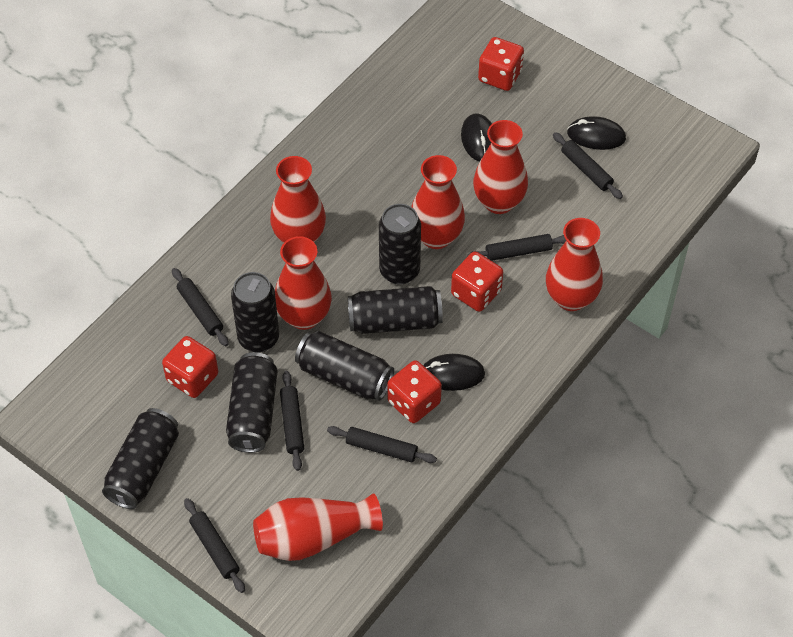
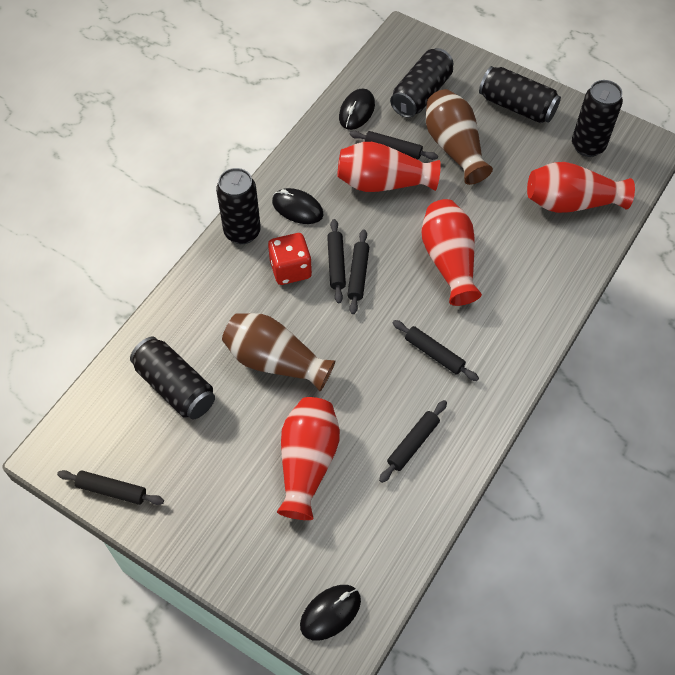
black can: [102,408,179,509] [226,352,278,453] [231,272,279,353] [295,331,394,401] [348,286,443,334] [379,204,421,285] = 6 -> [130,337,215,420] [216,168,261,244] [390,48,453,118] [479,66,561,123] [572,80,623,157] = 5
brown vase: none = 0 -> [222,313,335,391] [426,89,493,185] = 2
red dice: [162,336,218,398] [387,360,442,423] [451,251,503,312] [478,37,524,91] = 4 -> [268,233,312,285] = 1
red vase: [253,493,383,561] [270,156,326,243] [275,236,332,330] [411,155,465,249] [473,120,528,214] [546,218,603,311] = 6 -> [277,397,340,520] [337,142,441,192] [421,199,482,306] [527,162,635,213] = 4

